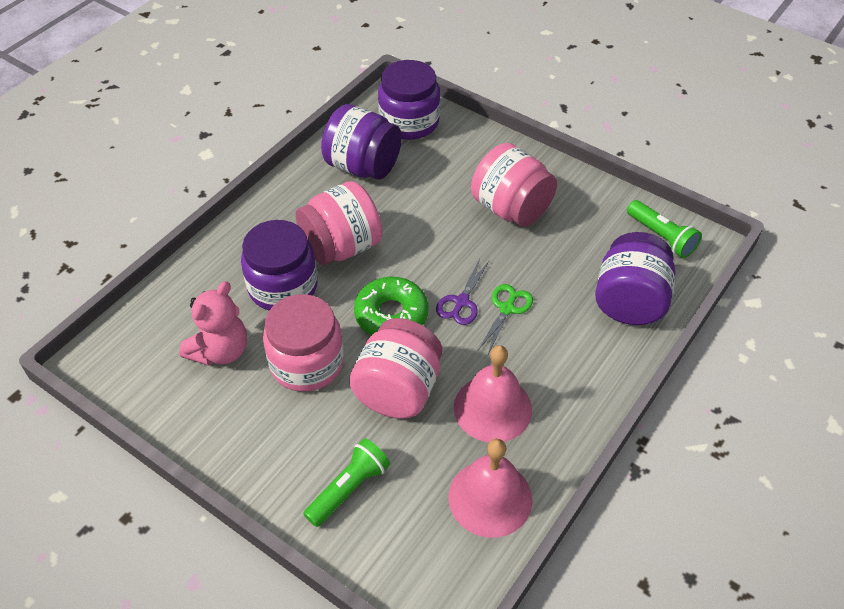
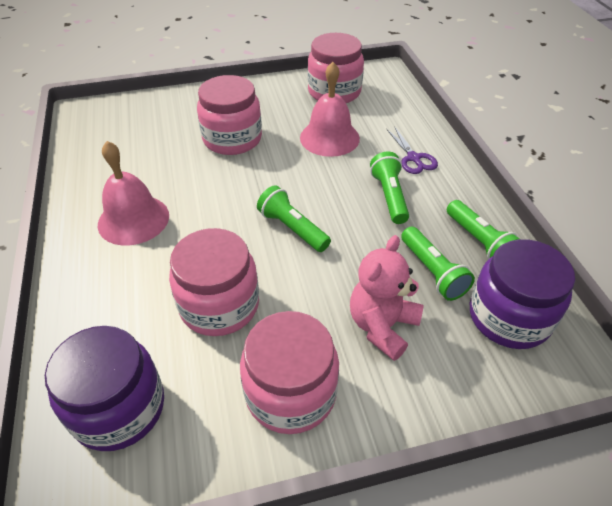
green donut: [354,277,429,335] = 1 -> none = 0
green flashlight: [303,438,390,527] [627,200,702,258] = 2 -> [257,185,331,252] [370,152,409,224] [401,226,475,301] [447,200,519,259] = 4
green scissors: [478,284,533,354] = 1 -> none = 0
purple jar: [241,220,318,310] [321,104,402,180] [378,60,440,140] [595,232,676,325] = 4 -> [45,326,164,451] [470,239,575,349] = 2

